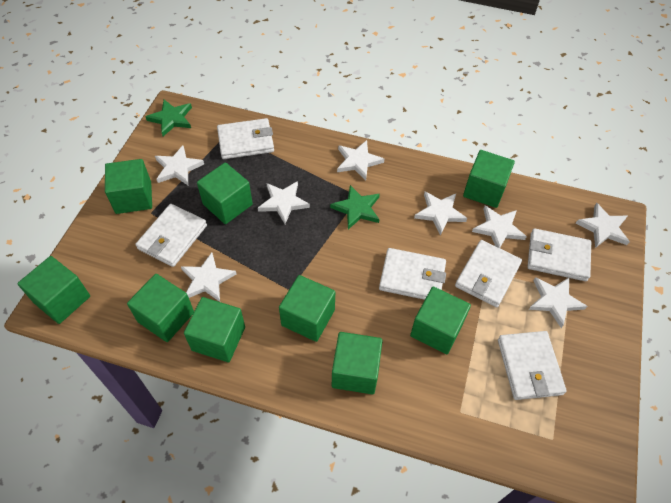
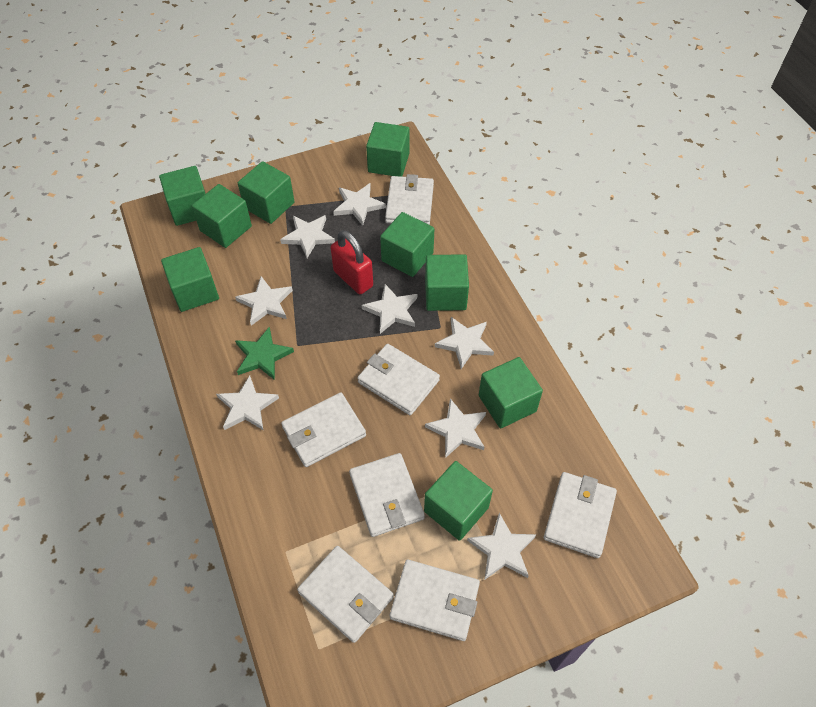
green star: [146,100,192,136] [330,185,380,229] = 2 -> [235,327,294,380] = 1
red padlock: none = 0 -> [331,230,373,294] = 1
white wallet: [136,204,207,267] [217,118,274,159] [379,248,446,300] [455,240,522,307] [498,331,567,400] [528,228,591,281] = 6 -> [281,392,366,467] [297,546,394,643] [349,453,425,537] [358,344,440,415] [385,174,434,225] [390,560,480,641] [544,472,617,558] = 7

